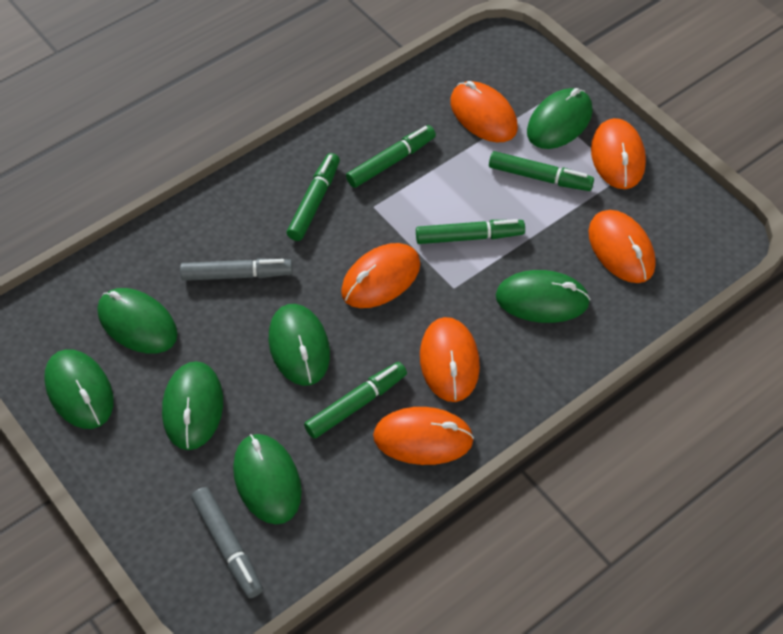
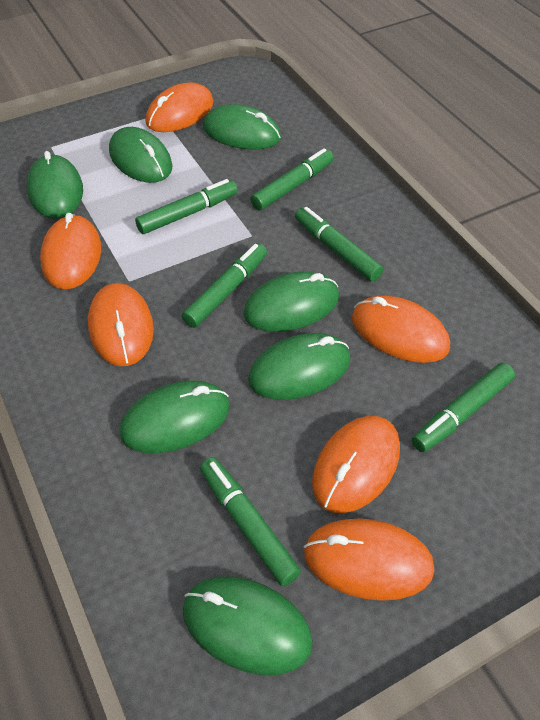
green marker: [287,153,340,241] [304,362,407,439] [346,125,436,188] [416,219,525,244] [489,151,594,191] = 5 -> [135,179,238,234] [182,243,267,328] [200,457,301,586] [250,148,334,211] [295,207,383,282] [412,362,515,452] = 6
grey marker: [180,258,293,281] [191,487,263,598] = 2 -> none = 0

